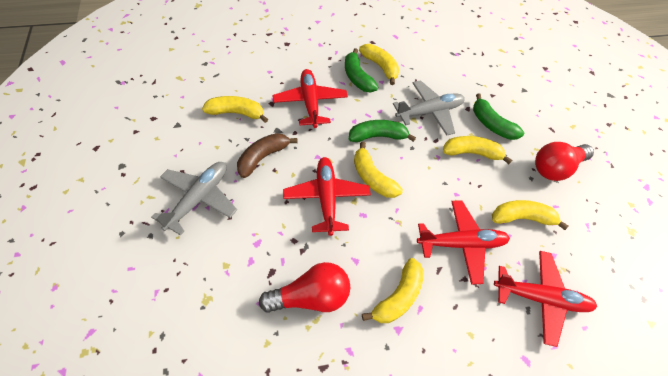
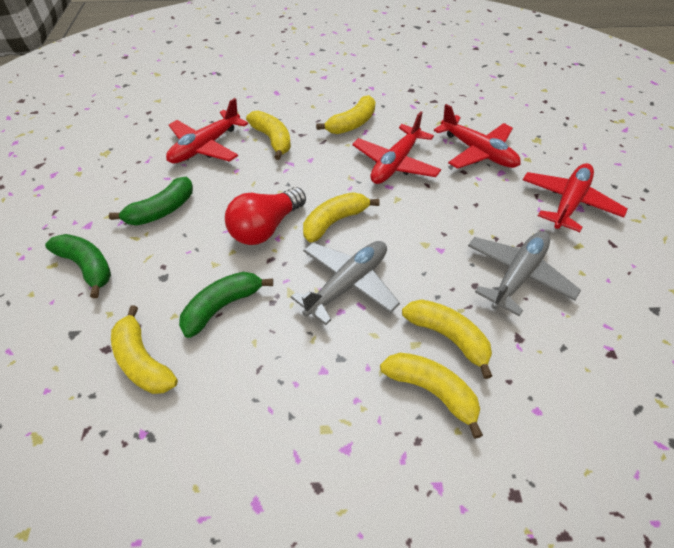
brown banana: [237,133,298,178] = 1 -> none = 0
red light bulb: [259,262,350,313] [535,142,594,181] = 2 -> [225,187,306,245] = 1

